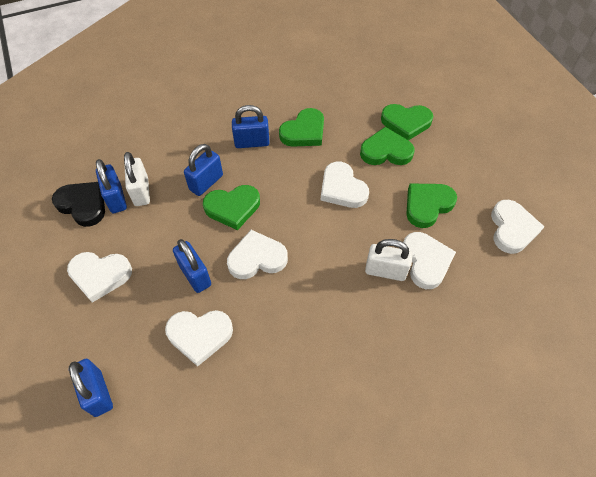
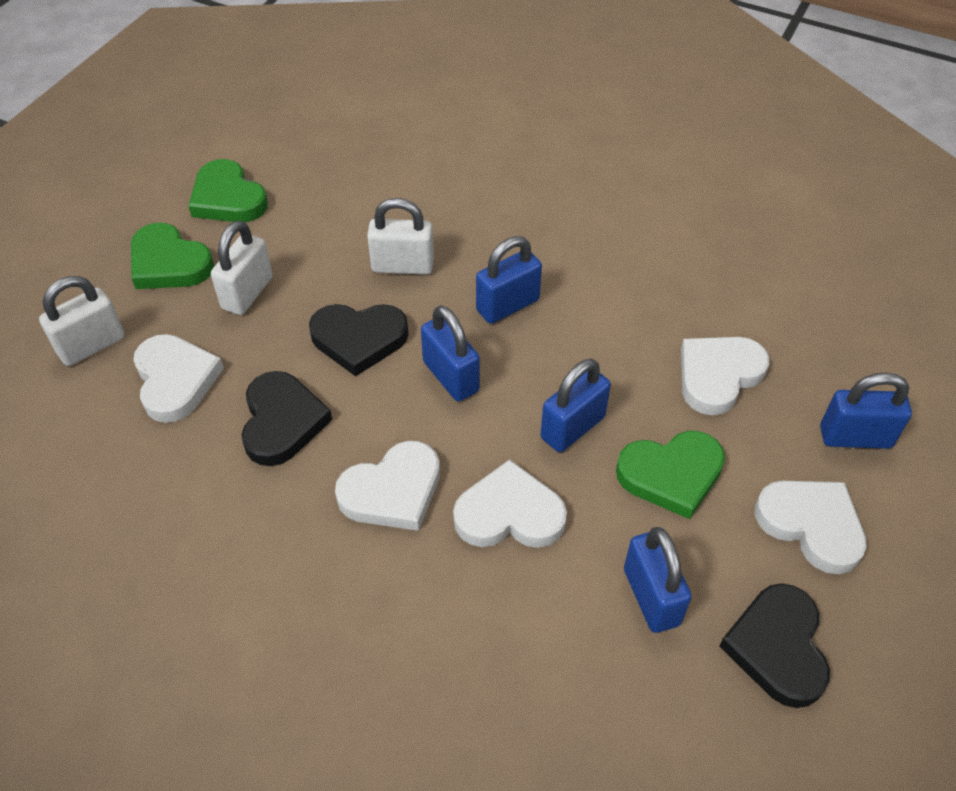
black heart: [52,182,105,227] = 1 -> [241,371,332,466] [309,304,409,377] [719,583,830,708] = 3
green heart: [203,185,260,230] [279,108,324,147] [360,127,415,165] [381,104,433,140] [406,184,457,228] = 5 -> [131,223,214,289] [188,159,268,222] [616,431,725,519] = 3
white heart: [67,252,132,303] [165,310,233,366] [227,230,288,279] [321,162,369,208] [403,232,456,289] [491,200,544,254] = 6 -> [133,334,224,423] [335,441,440,531] [453,459,567,548] [681,337,769,415] [755,481,867,574] = 5
white padlock: [124,152,150,206] [365,239,413,281] = 2 -> [39,276,125,366] [211,220,273,315] [367,198,434,275] = 3

